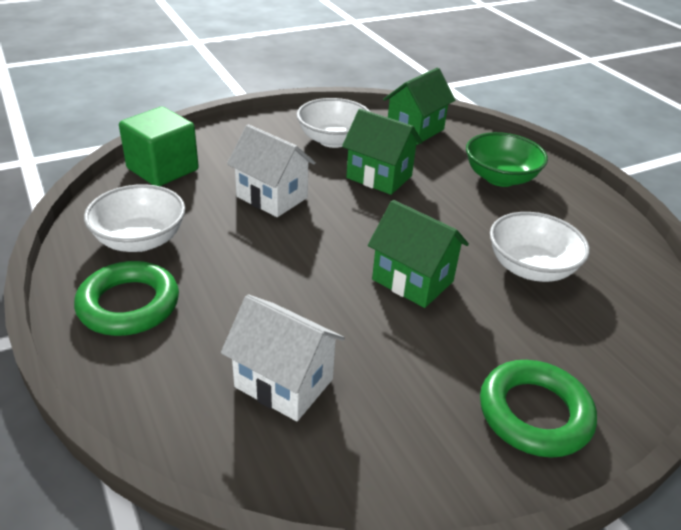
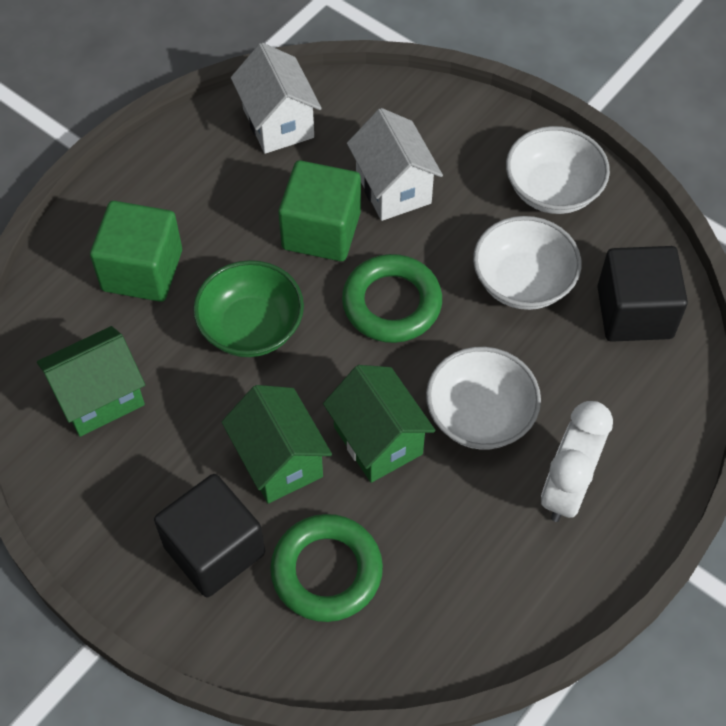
black cube: none = 0 -> [154,474,265,597] [597,246,688,342] = 2
green cube: [119,107,199,186] = 1 -> [90,201,182,302] [278,160,361,261] = 2
white clock: none = 0 -> [541,401,613,522] = 1

